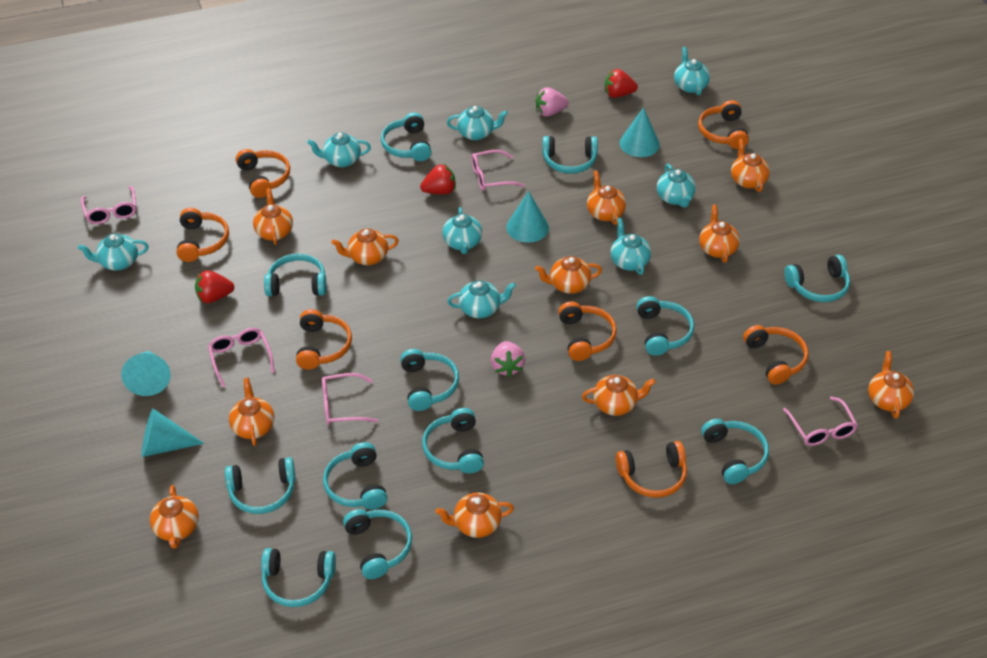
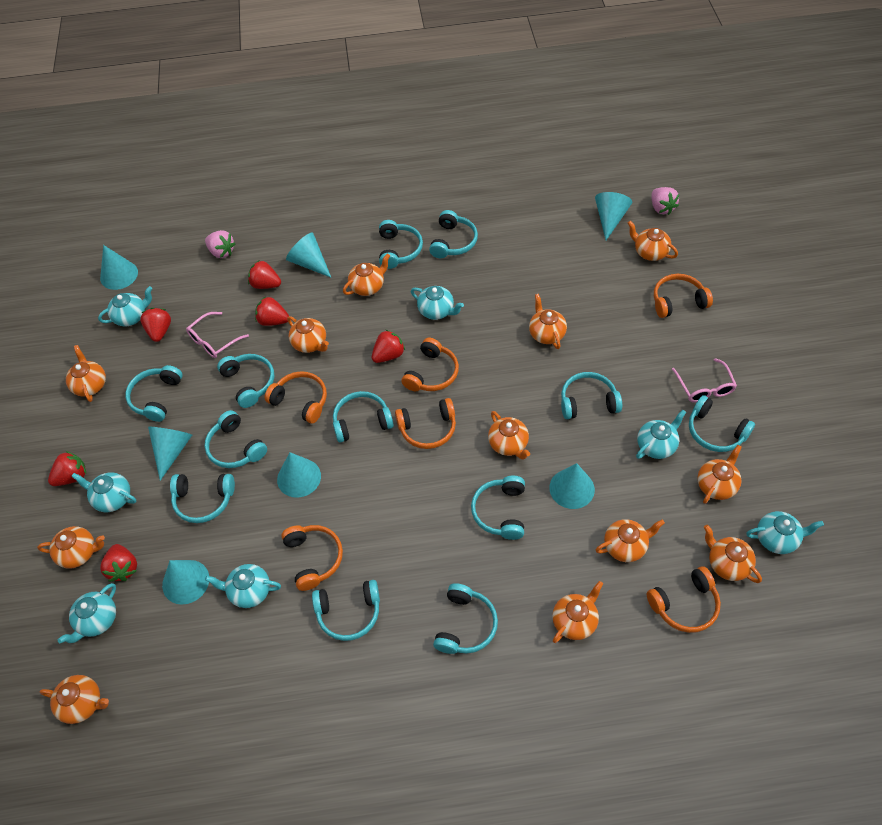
orange headphones: [177,208,229,262] [236,149,290,198] [296,309,352,369] [558,301,617,361] [616,441,687,498] [698,100,749,149] [743,325,809,385] = 7 -> [265,371,327,424] [281,525,343,591] [395,398,456,449] [401,338,459,391] [647,566,721,633] [654,274,713,318] = 6
orange teapot: [150,485,199,549] [229,378,274,446] [253,188,293,245] [331,228,399,265] [435,492,514,538] [535,256,602,294] [582,375,656,416] [587,171,626,225] [699,205,740,263] [731,139,770,192] [868,351,914,419] = 11 -> [37,526,105,569] [39,675,109,724] [66,345,106,402] [287,316,329,353] [343,253,390,296] [488,411,530,459] [529,294,567,349] [552,581,603,643] [596,519,665,562] [628,221,678,261] [697,445,742,504] [704,525,762,583] = 12
pink glasses: [81,186,136,224] [208,328,275,387] [322,373,378,425] [471,150,525,191] [783,396,858,446] = 5 -> [186,312,249,358] [672,358,737,402] = 2
red strawberry: [195,270,234,303] [420,164,456,194] [605,69,638,98] = 3 -> [48,451,86,486] [100,544,137,582] [140,308,171,342] [248,261,281,289] [255,296,289,326] [372,330,405,363] = 6
turquoise cone: [121,351,171,396] [142,409,205,457] [506,191,549,243] [620,107,660,157] = 4 -> [100,245,138,290] [148,427,192,481] [162,560,209,605] [277,452,321,498] [286,233,331,277] [549,463,595,509] [595,192,632,240] = 7
turquoise teapot: [78,234,149,271] [307,133,371,167] [442,207,482,254] [447,106,508,140] [447,280,516,318] [611,218,651,275] [657,164,696,208] [674,47,710,95] = 8 -> [58,583,116,643] [71,472,137,512] [98,286,153,326] [205,564,281,608] [411,286,464,320] [636,410,686,459] [746,511,824,554] = 7

